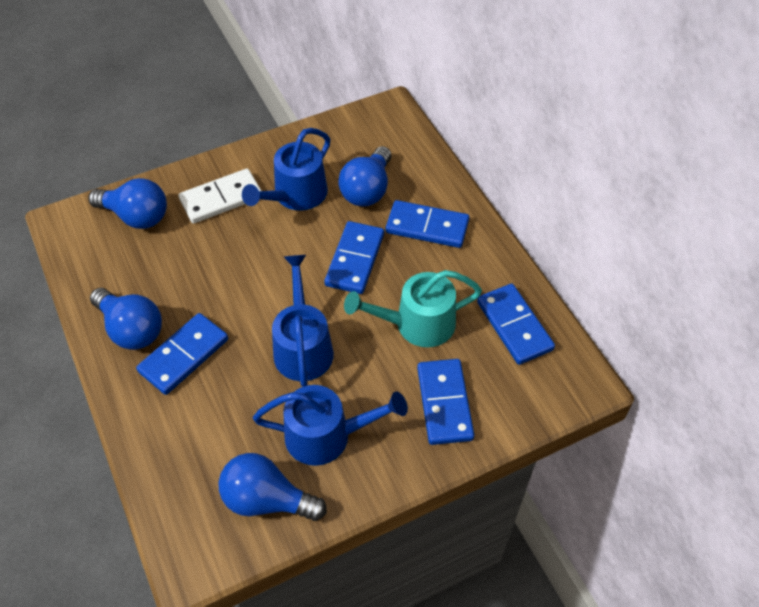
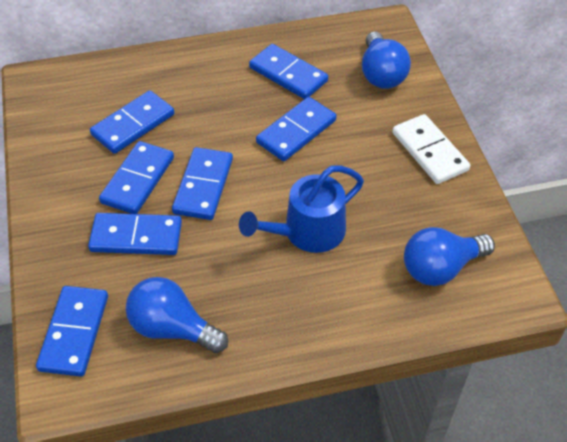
blue domino: [136,313,228,395] [324,221,384,294] [386,200,469,248] [417,359,474,445] [477,284,555,365] = 5 -> [36,286,108,377] [88,213,182,255] [90,90,174,154] [99,141,174,214] [172,147,233,220] [249,44,328,99] [256,97,336,161] = 7
blue light bulb: [88,178,167,229] [90,288,162,350] [219,453,327,521] [338,146,392,206] = 4 -> [126,277,228,353] [362,31,411,89] [404,227,495,286] = 3
blue watering can: [242,128,331,211] [253,385,408,466] [272,255,334,387] = 3 -> [239,165,364,253] = 1
turquoise watering can: [344,270,482,347] = 1 -> none = 0

